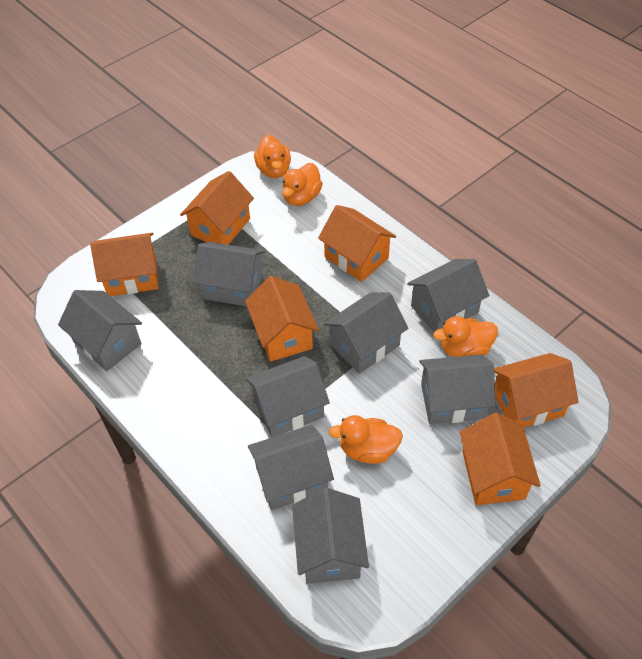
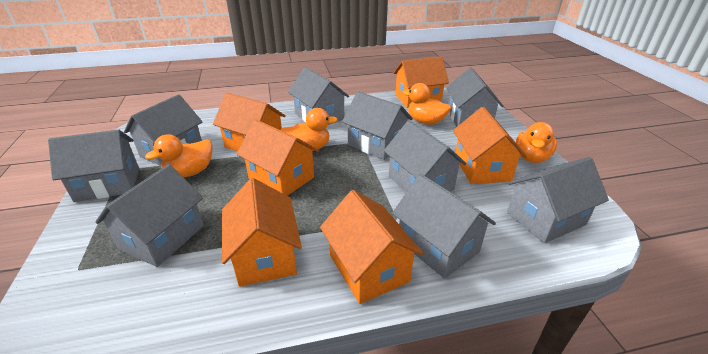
grey house: [58,290,142,371] [193,242,265,307] [246,356,330,437] [248,425,334,510] [292,488,369,584] [324,293,408,374] [407,259,490,332] [419,354,496,424] = 8 -> [48,129,139,202] [95,164,204,267] [124,94,202,166] [288,67,349,125] [342,91,413,160] [384,120,467,192] [392,174,496,279] [446,68,504,127] [507,157,609,243] = 9

